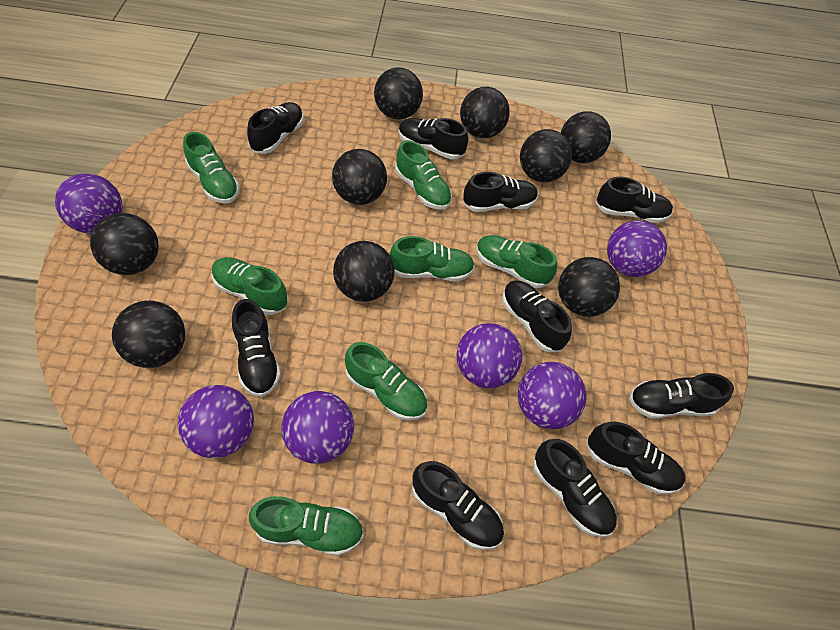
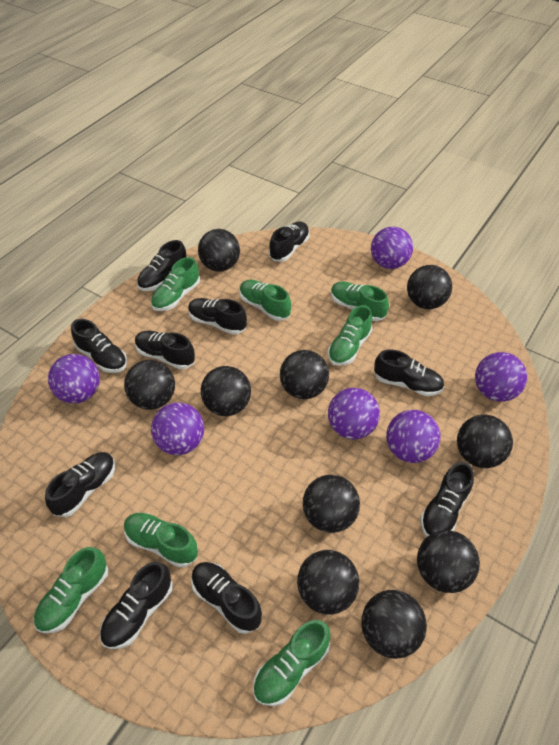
black ball: [90,213,159,275] [112,301,185,368] [332,149,387,205] [333,241,394,302] [374,67,423,119] [460,87,510,138] [520,129,572,182] [558,257,620,317] [561,111,611,163] = 9 -> [124,360,175,410] [198,229,240,272] [201,366,251,416] [280,350,329,399] [297,550,359,615] [303,475,360,533] [362,590,427,659] [407,265,452,309] [417,530,480,593] [457,415,513,468] = 10

